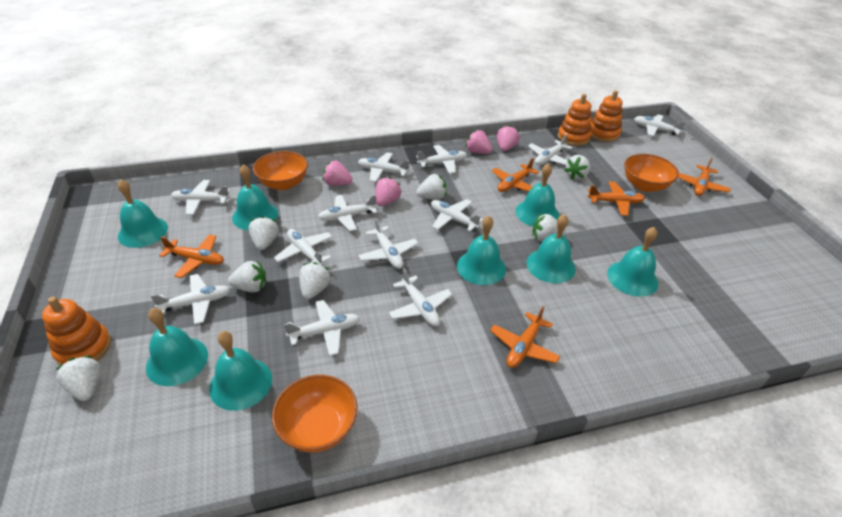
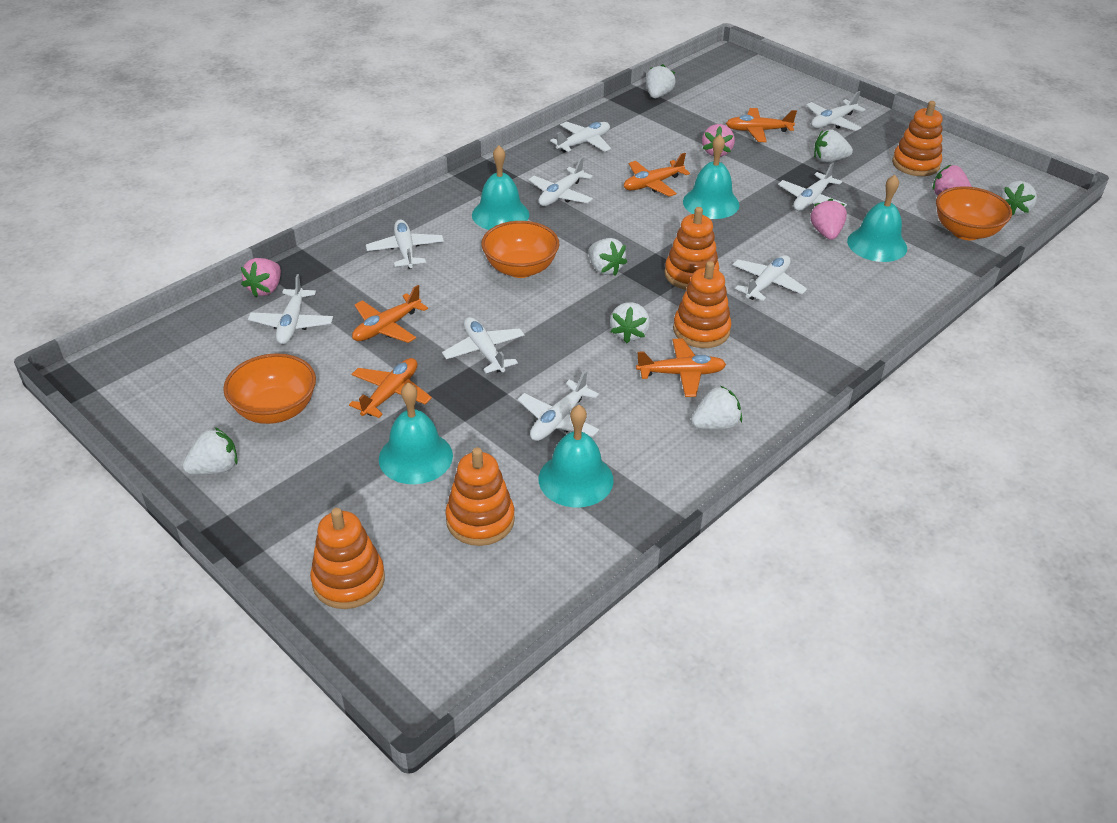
orange stacking toy: [42,297,111,365] [558,94,591,146] [591,90,623,142] = 3 -> [310,508,385,609] [445,448,515,546] [664,207,719,290] [673,261,731,348] [892,101,943,176] = 5
turquoise bell: [118,179,168,248] [146,308,208,386] [209,331,272,411] [232,164,278,230] [457,216,506,285] [515,163,559,226] [526,214,576,283] [607,227,658,297] = 8 -> [379,382,453,484] [472,146,529,230] [539,405,614,507] [683,135,740,219] [847,175,907,262] = 5
white plane: [150,274,231,325] [171,180,230,215] [274,229,332,266] [284,300,360,356] [318,195,377,231] [358,152,410,182] [358,218,418,269] [389,268,452,326] [416,145,467,174] [431,199,483,231] [528,134,573,165] [634,114,686,136] = 12 -> [248,274,333,344] [366,220,444,269] [442,317,525,373] [518,370,599,441] [528,157,593,206] [550,121,611,152] [733,255,807,301] [778,162,847,211] [806,91,866,131] = 9

